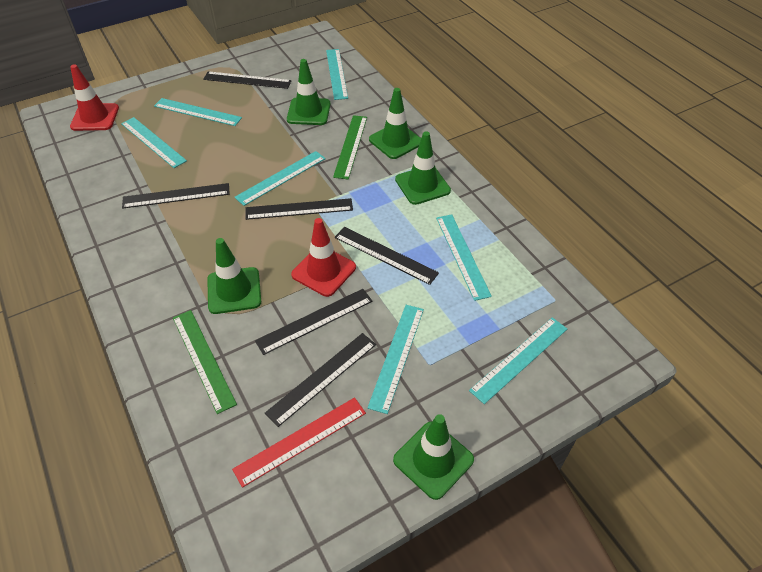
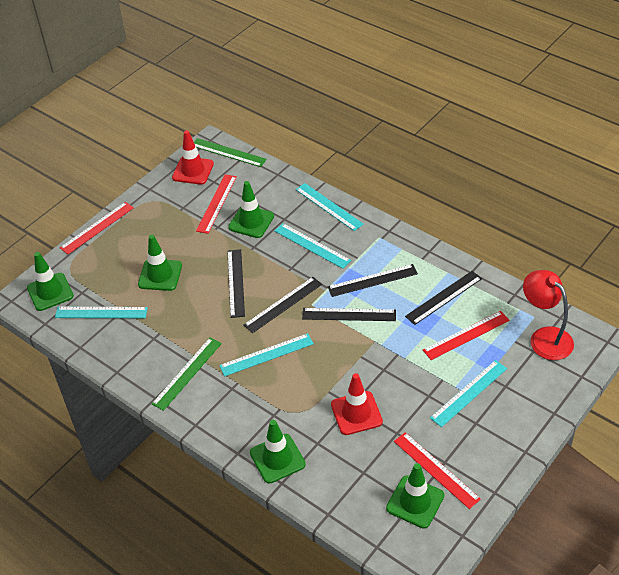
black ruler: [122,183,230,209] [203,71,291,89] [245,198,353,220] [255,289,372,355] [265,333,376,427] [335,227,439,285] = 6 -> [227,249,245,318] [244,277,322,333] [302,308,396,321] [328,264,418,297] [405,271,482,325] = 5
red lamp: none = 0 -> [523,270,574,360] = 1
red ruler: [232,397,366,488] = 1 -> [60,202,134,254] [196,174,237,234] [394,432,481,509] [423,311,510,360] = 4
turquoise ruler: [121,117,187,168] [154,98,242,126] [234,151,326,206] [326,49,348,100] [367,305,424,414] [436,214,492,301] [469,317,567,404] = 7 -> [55,307,148,318] [219,333,314,377] [274,223,351,269] [296,183,364,231] [430,360,507,427] = 5

